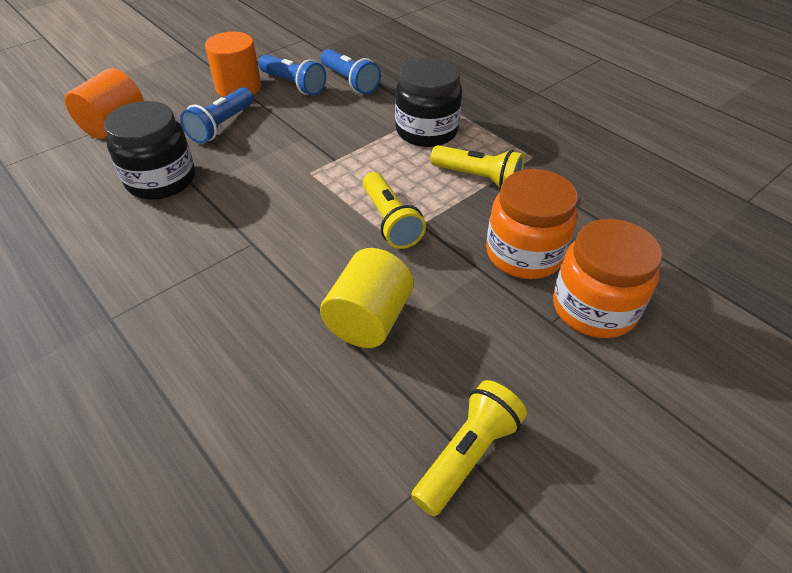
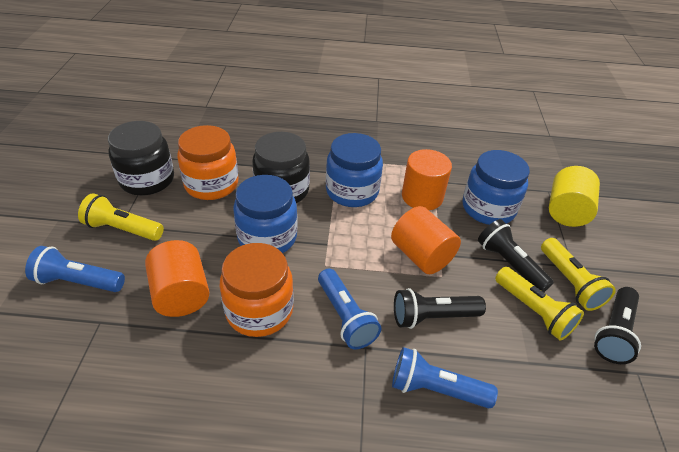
black flashlight: none = 0 -> [394,288,486,329] [478,219,554,292] [594,287,641,364] = 3
blue jar: none = 0 -> [233,175,298,253] [326,133,383,207] [463,150,530,225] = 3
orange cylinder: [65,68,144,139] [205,32,261,97] = 2 -> [145,240,210,317] [391,206,461,274] [402,149,452,210] = 3

